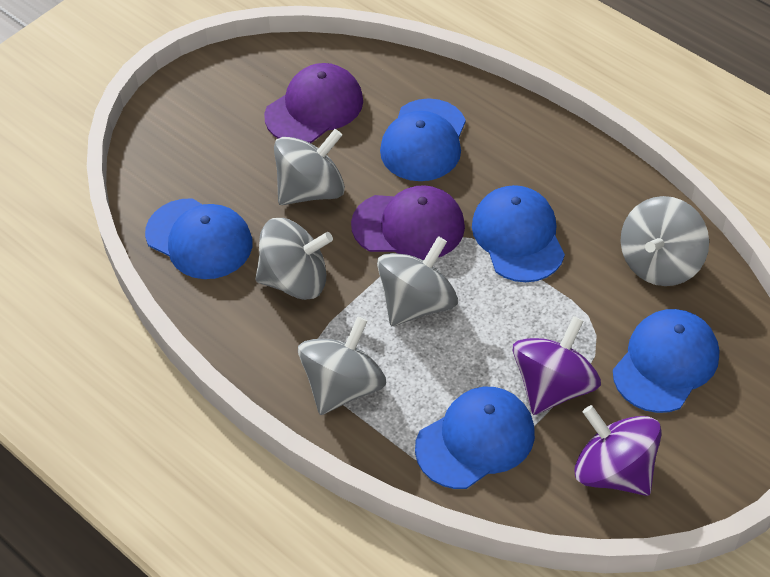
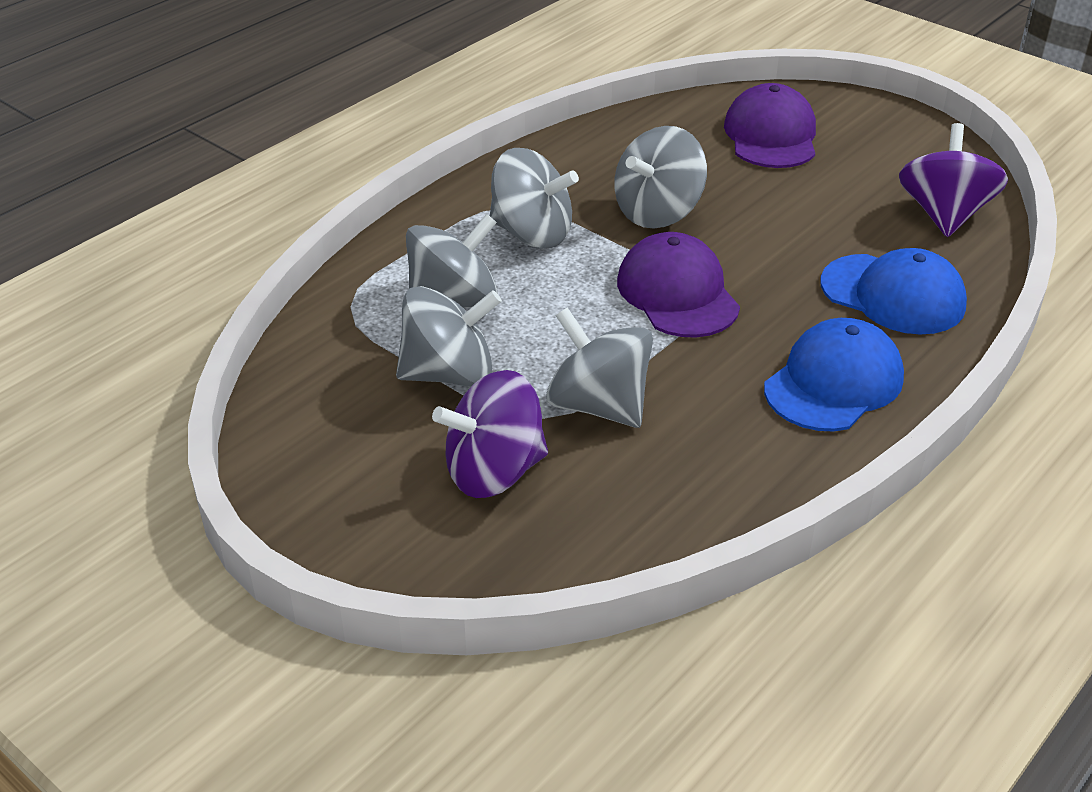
blue cap: [145,198,252,279] [380,98,466,181] [415,387,535,489] [472,185,565,282] [613,309,719,413] = 5 -> [764,318,904,431] [821,248,967,335] = 2

